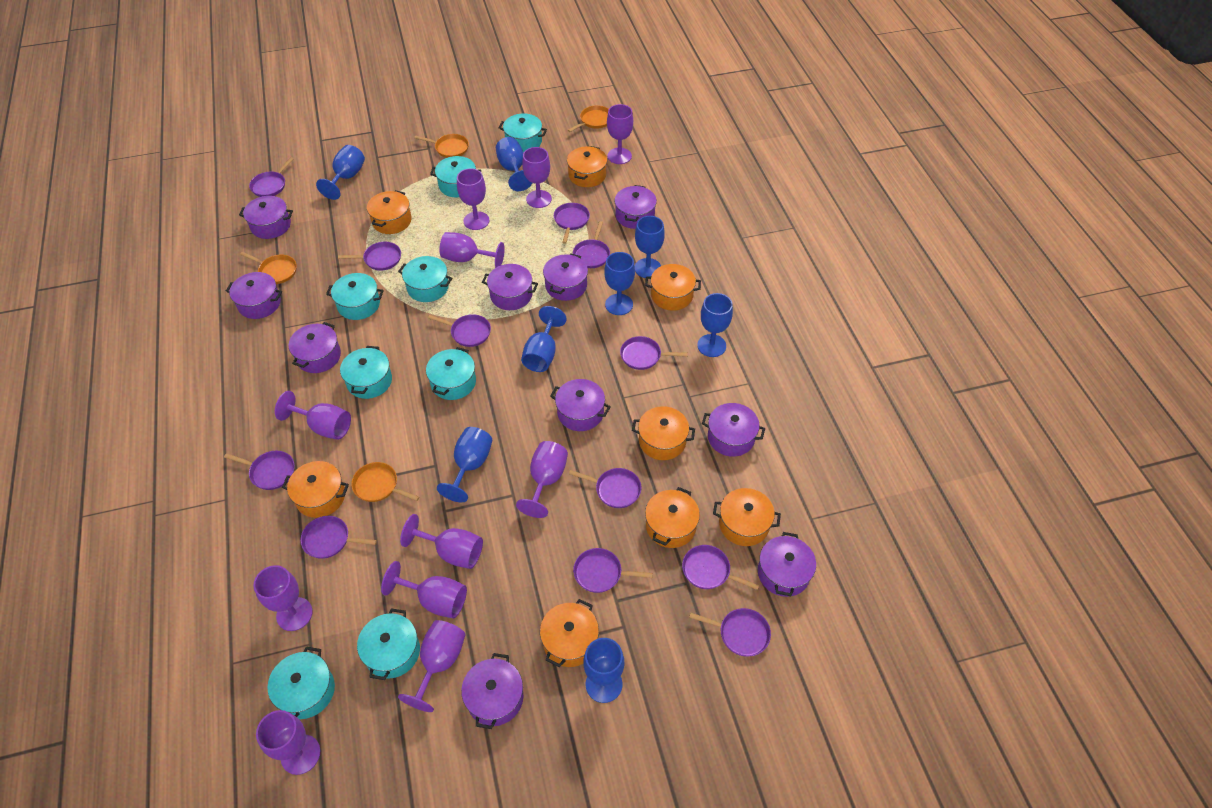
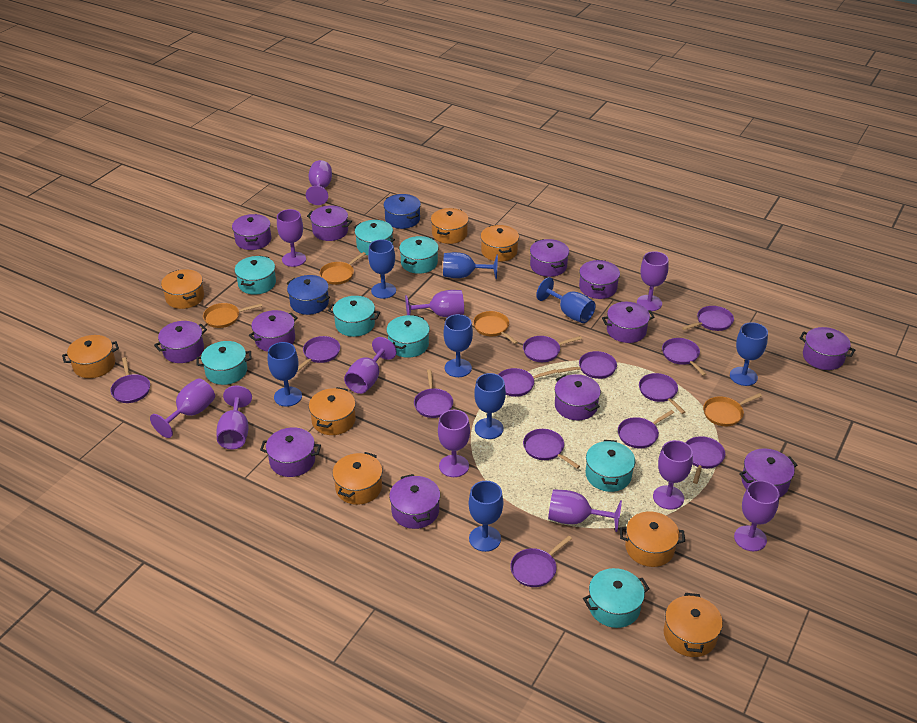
blue pot: none = 0 -> [287,275,330,315] [383,194,421,229] = 2
purple pan: [224,451,295,490] [249,157,294,197] [300,516,377,559] [338,242,401,271] [428,314,491,347] [554,203,590,244] [569,468,641,508] [573,221,610,268] [573,548,653,593] [620,336,688,370] [682,545,759,590] [689,608,771,657] = 12 -> [110,357,150,403] [297,336,340,372] [414,369,453,418] [498,368,557,397] [510,536,572,587] [523,336,582,362] [523,429,580,469] [557,351,617,379] [618,410,674,448] [639,373,685,414] [662,338,706,376] [682,306,734,331] [686,436,725,484] = 13
purple pot: [226,272,282,319] [239,196,293,239] [289,322,341,373] [461,653,523,729] [482,264,538,310] [543,253,588,301] [550,379,611,431] [614,185,657,229] [702,403,765,457] [758,532,816,597] = 10 -> [154,321,207,363] [232,214,271,250] [248,310,298,352] [260,427,321,477] [307,206,352,241] [389,474,440,529] [530,239,569,277] [555,374,601,420] [579,260,620,299] [602,302,655,343] [739,448,797,498] [800,327,855,370] = 12

